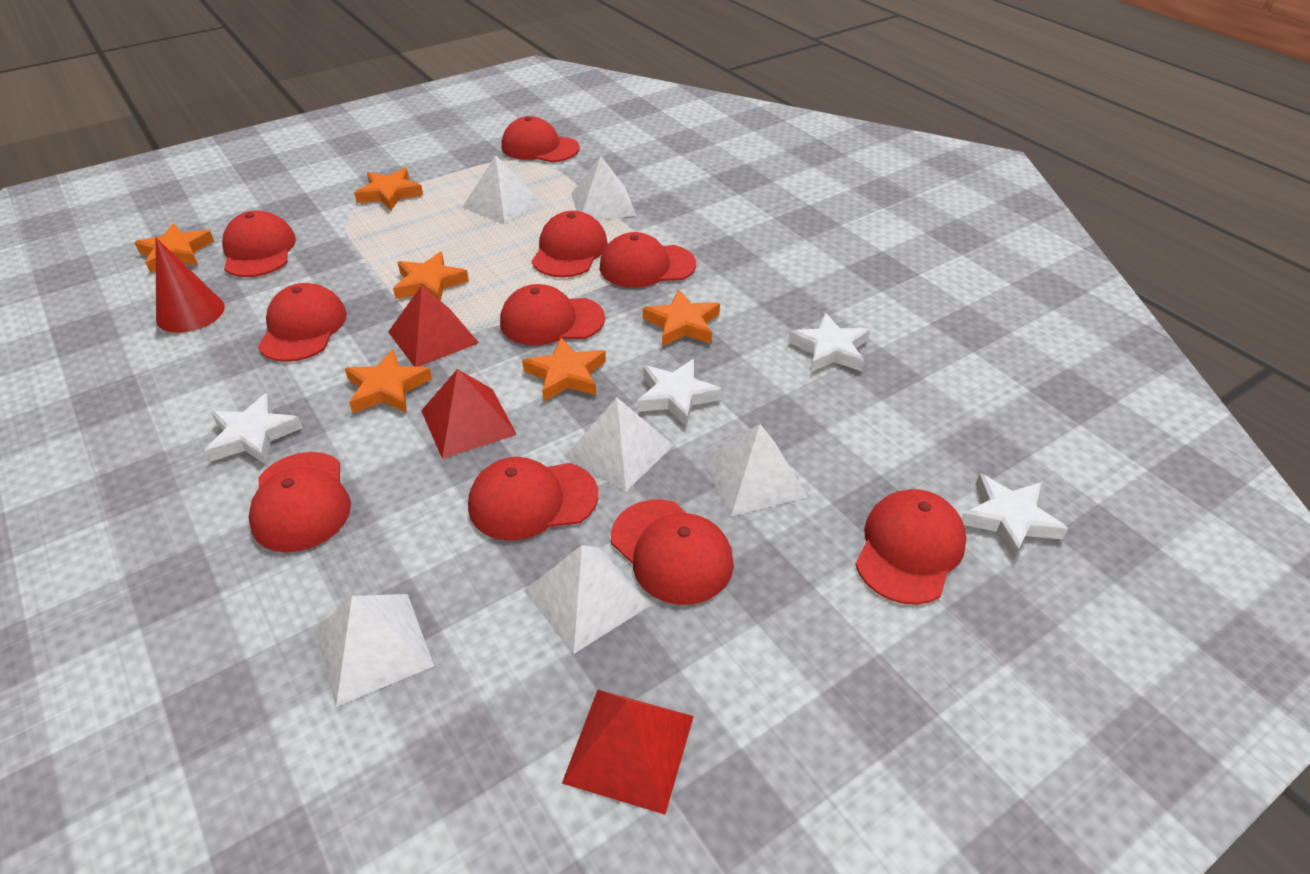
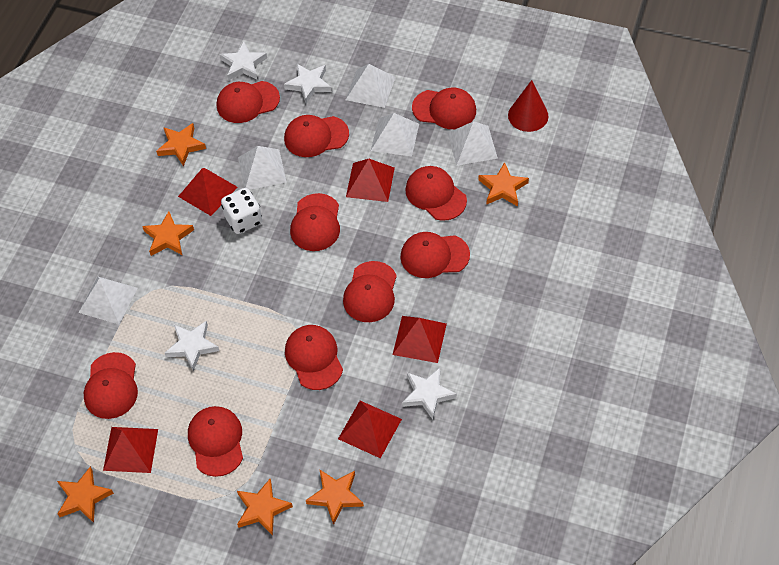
red pyramid: [388,285,479,367] [421,369,517,459] [562,690,694,815] = 3 -> [103,427,158,473] [178,168,238,216] [338,401,402,458] [346,159,395,202] [393,316,447,363] = 5
white dice: none = 0 -> [221,188,262,234] = 1
white pyramid: [315,594,434,707] [462,155,541,224] [524,545,650,654] [564,398,673,492] [571,156,636,220] [702,424,807,516] = 6 -> [78,277,138,325] [238,146,286,190] [346,64,395,108] [371,113,419,157] [448,121,498,166] = 5

